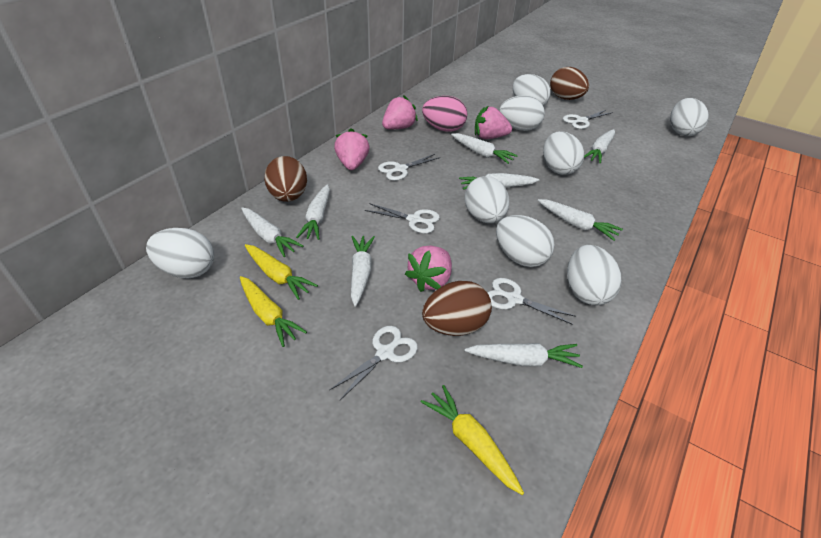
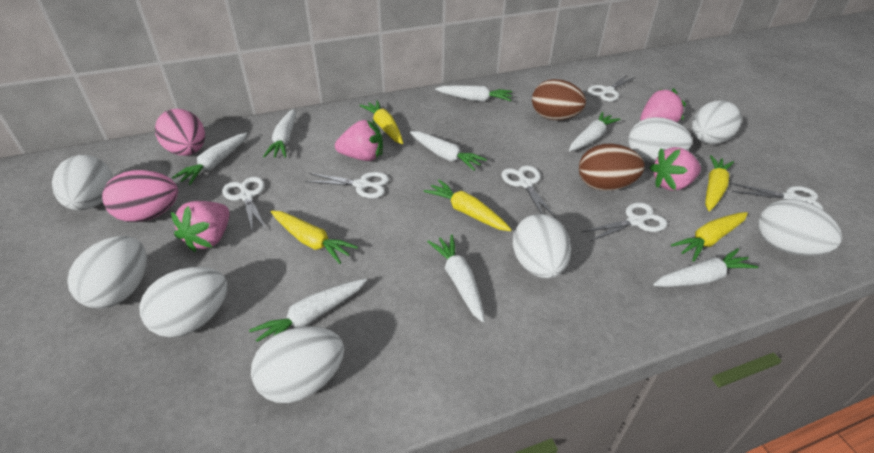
brown egg: [264,156,307,202] [422,281,492,336] [550,67,589,100] = 3 -> [532,79,586,120] [579,144,645,191] = 2
pink egg: [422,96,467,132] = 1 -> [102,170,178,222] [155,108,205,156] = 2
white scissors: [329,326,418,400] [365,203,440,234] [378,154,441,181] [487,278,576,325] [563,110,613,129] = 5 -> [222,177,266,233] [305,172,389,198] [502,166,556,218] [582,203,667,241] [588,75,636,101] [730,183,823,210] = 6
yellow carrot: [240,276,307,347] [245,244,318,300] [420,385,524,495] = 3 -> [271,211,358,264] [359,100,403,144] [424,180,512,231] [671,212,748,262] [705,155,734,211] = 5

